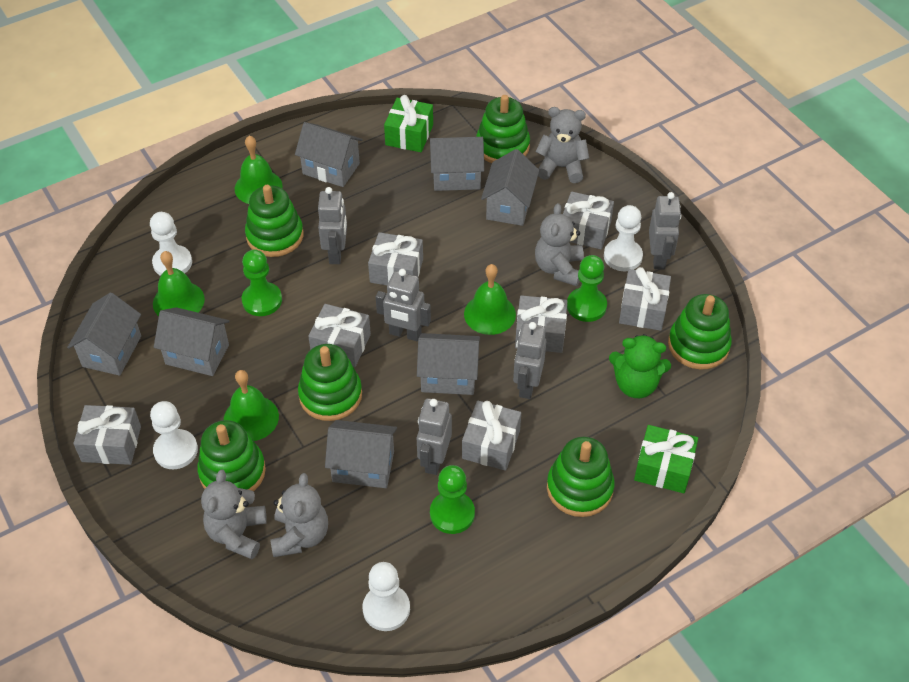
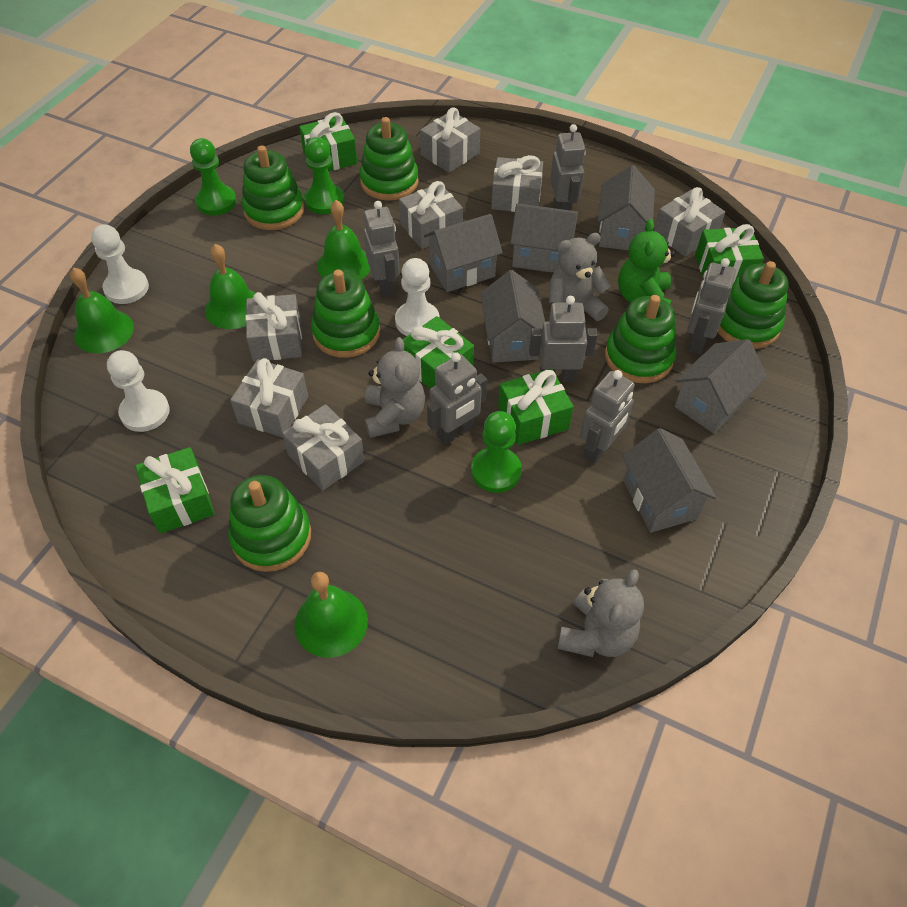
green gift: [384,95,433,152] [634,425,698,493] = 2 -> [135,447,215,534] [299,112,357,172] [403,316,474,389] [498,369,574,445] [695,224,764,283] = 5
grey house: [67,292,141,376] [154,307,229,376] [295,122,363,187] [325,420,397,488] [417,333,480,395] [430,137,484,191] [481,149,539,226] = 7 -> [424,214,503,292] [481,270,545,363] [510,203,578,273] [598,165,655,250] [622,428,717,533] [675,339,767,434] = 6
grey robot: [318,187,347,264] [376,269,431,341] [417,398,452,475] [513,322,546,399] [649,192,681,269] = 5 -> [364,201,400,297] [427,353,487,445] [529,296,598,382] [550,124,586,211] [580,370,635,463] [687,258,736,354] = 6
grey teddy bear: [201,469,267,559] [270,473,328,557] [535,107,589,183] [535,203,584,286] = 4 -> [365,337,425,438] [549,233,610,321] [557,569,644,657] = 3
white pawn: [150,212,192,276] [150,401,198,469] [363,562,410,631] [604,205,643,271] = 4 -> [91,224,149,304] [107,350,170,432] [395,258,440,336] = 3

